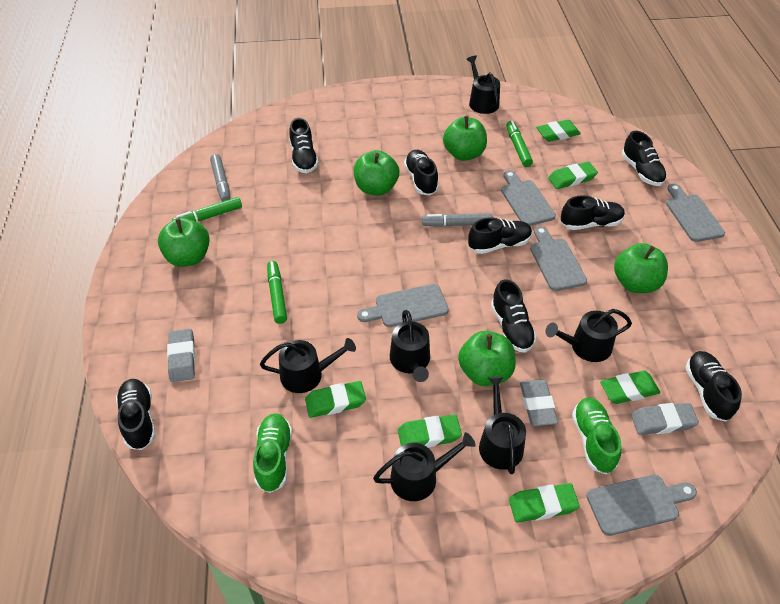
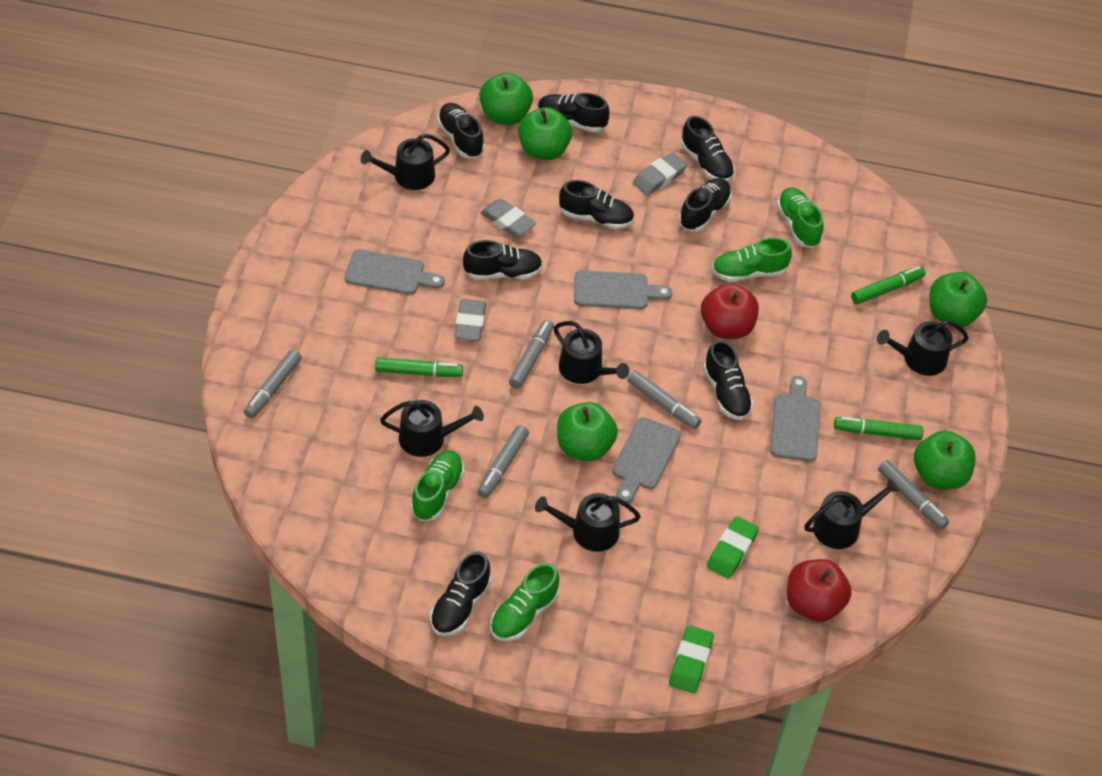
green eraser: [305,381,366,418] [398,415,462,447] [509,483,580,522] [536,119,581,142] [548,162,598,189] [600,371,661,404] = 6 -> [669,625,714,693] [707,516,759,578] = 2
green shoe: [253,413,292,493] [572,397,621,474] = 2 -> [411,450,464,521] [490,563,559,641] [712,238,792,282] [777,188,824,248] = 4
grey cutting board: [357,284,449,327] [501,170,556,226] [530,226,587,291] [587,475,697,536] [666,184,725,242] = 5 -> [345,249,445,295] [574,270,672,309] [612,417,681,503] [770,376,820,462] = 4
grey marker: [210,154,231,202] [422,213,493,227] = 2 -> [244,349,302,418] [477,425,529,498] [509,320,554,389] [627,370,701,429] [878,460,949,530] = 5
red apple: none = 0 -> [701,283,759,339] [787,559,851,622] = 2

